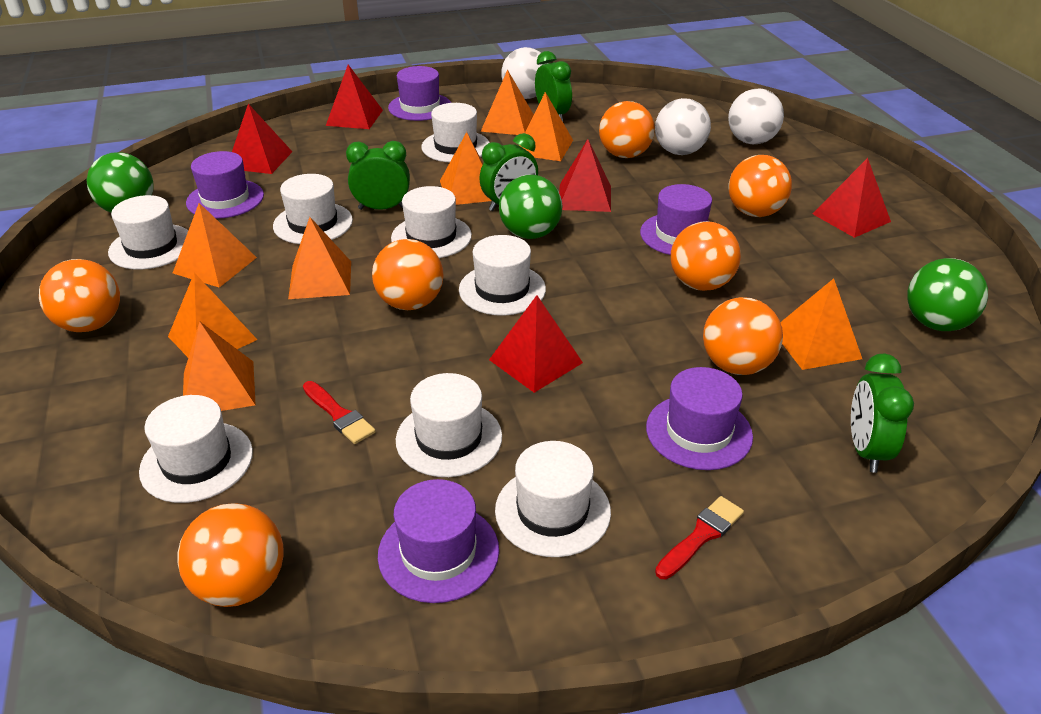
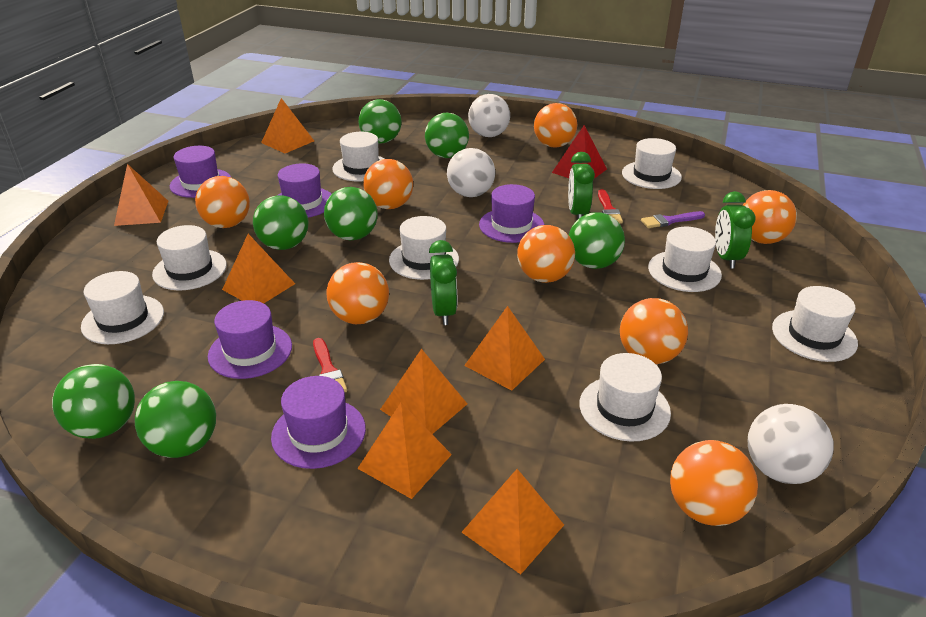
green ball: [87,152,154,213] [499,175,563,239] [907,258,988,331] = 3 -> [52,364,135,439] [135,381,216,458] [253,195,308,250] [324,187,378,240] [359,99,402,143] [425,113,469,158] [569,212,625,269] = 7
green clock: [346,141,410,210] [479,133,538,211] [535,51,572,122] [851,353,914,473] = 4 -> [429,240,457,325] [568,152,595,219] [715,191,756,269] = 3
orange ball: [39,259,120,332] [178,503,284,607] [372,239,444,310] [599,101,655,158] [671,221,741,291] [703,297,783,375] [728,155,792,217] = 7 -> [195,176,250,228] [326,262,389,324] [363,159,413,209] [517,225,575,283] [534,103,577,148] [620,298,688,364] [670,440,758,526] [743,190,797,244] = 8
orange pyramid: [168,273,258,357] [173,203,257,288] [183,321,256,411] [288,217,351,299] [440,132,492,205] [481,70,534,135] [519,92,573,161] [780,278,862,370] = 8 -> [114,164,168,226] [222,234,295,303] [261,98,314,153] [357,403,452,499] [380,349,467,434] [462,469,564,574] [464,306,545,391] = 7
purple brush: none = 0 -> [641,211,705,228] = 1
red pyramid: [232,104,292,174] [326,65,383,129] [489,295,583,393] [559,139,611,212] [812,158,891,238] = 5 -> [552,125,607,179] = 1

